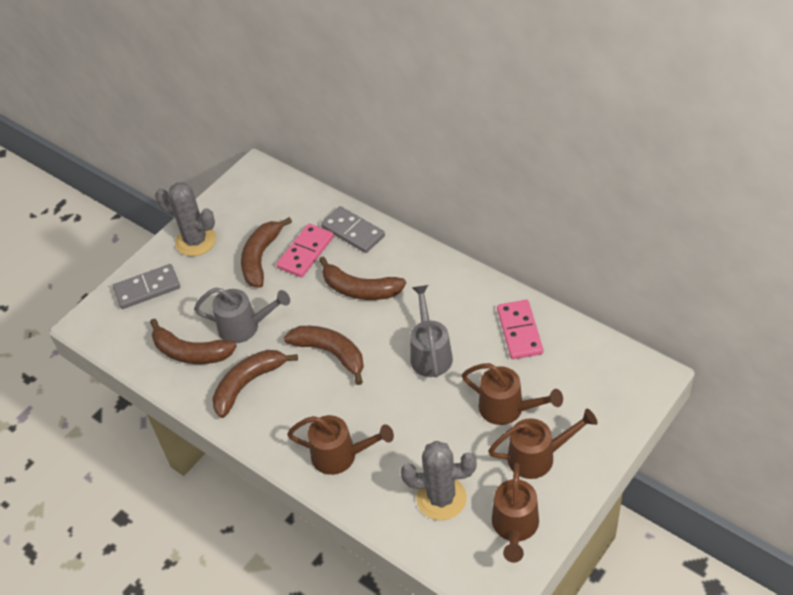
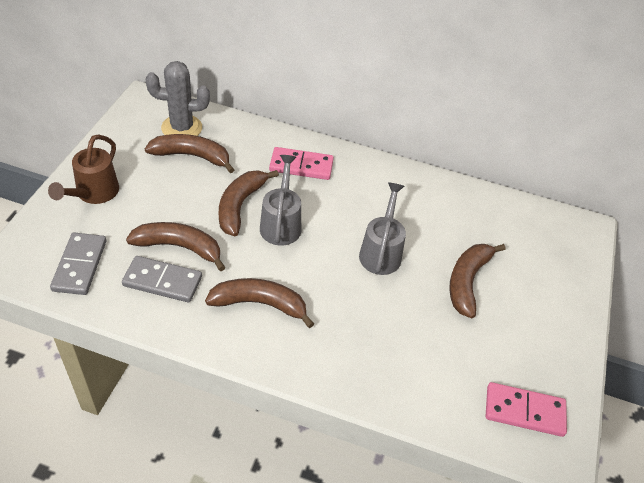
brown watering can: [287,415,394,475] [462,363,563,425] [488,409,598,479] [492,463,539,563] = 4 -> [48,134,119,204] = 1
grey cactus: [155,182,216,256] [401,441,477,520] = 2 -> [146,61,210,136] = 1

